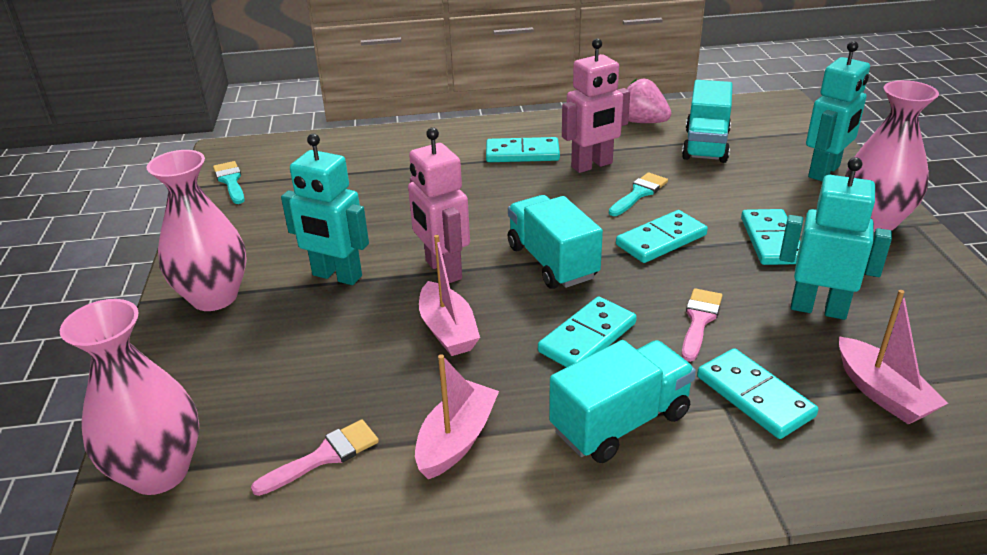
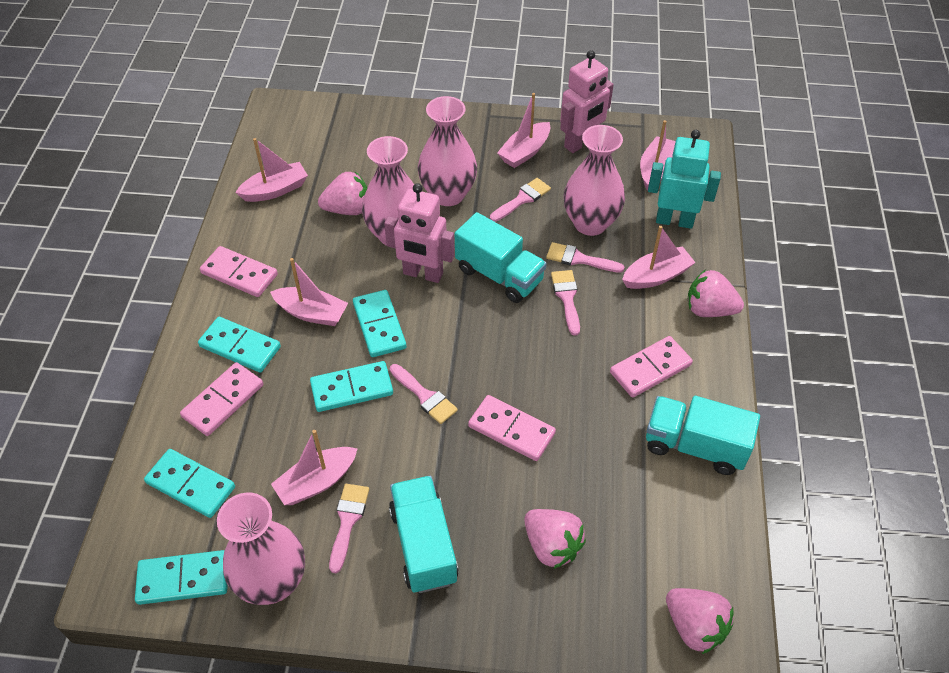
pink boat: [415,354,499,479] [419,235,480,356] [839,290,948,424] = 3 -> [235,138,308,202] [270,258,348,326] [271,430,358,505] [497,93,551,168] [622,226,696,289] [640,120,676,191] = 6
pink brush: [251,419,379,496] [682,288,722,362] = 2 -> [329,484,369,573] [390,364,458,424] [490,178,551,222] [546,242,624,273] [551,270,580,336] = 5
pink domino: none = 0 -> [180,362,263,436] [200,246,278,297] [468,395,556,461] [610,336,693,398] = 4
pink strawberry: [627,79,671,123] = 1 -> [318,172,368,215] [524,509,586,569] [666,588,733,654] [687,269,744,317] = 4
pink vase: [60,299,199,495] [147,150,247,311] [845,80,939,232] = 3 -> [217,493,305,605] [362,136,414,246] [418,96,478,206] [564,125,625,236] = 4
turquoise brush: [213,161,245,204] [609,172,668,216] = 2 -> none = 0
turquoise robot: [281,134,369,285] [779,157,892,320] [806,41,870,181] = 3 -> [648,130,721,229] = 1

